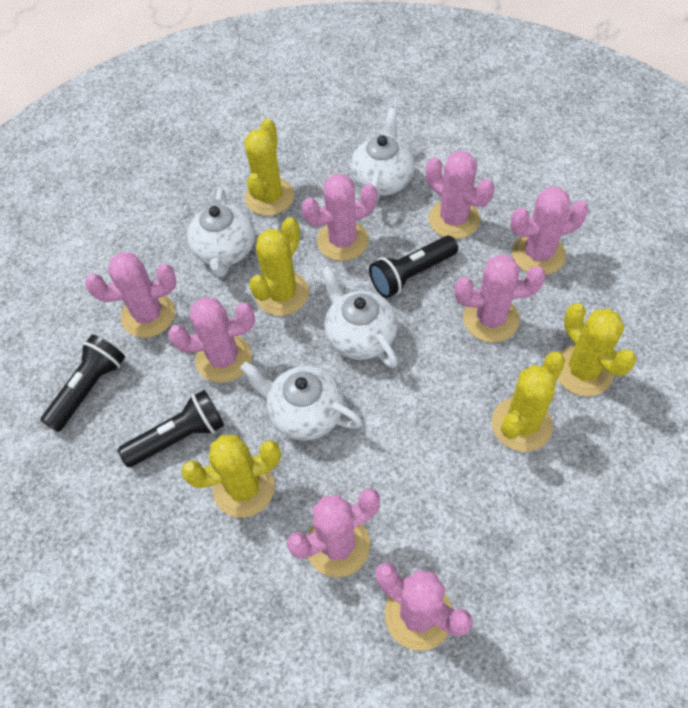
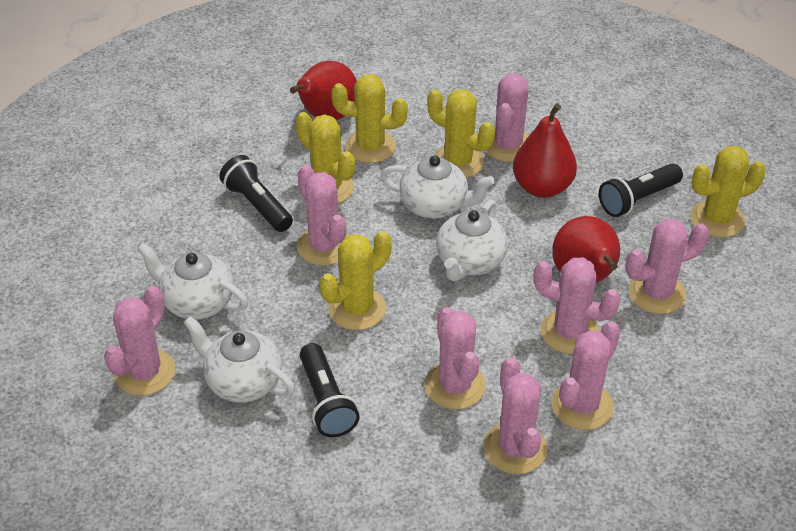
red pear: none = 0 -> [290,61,357,120] [513,103,577,198] [552,216,620,282] = 3

